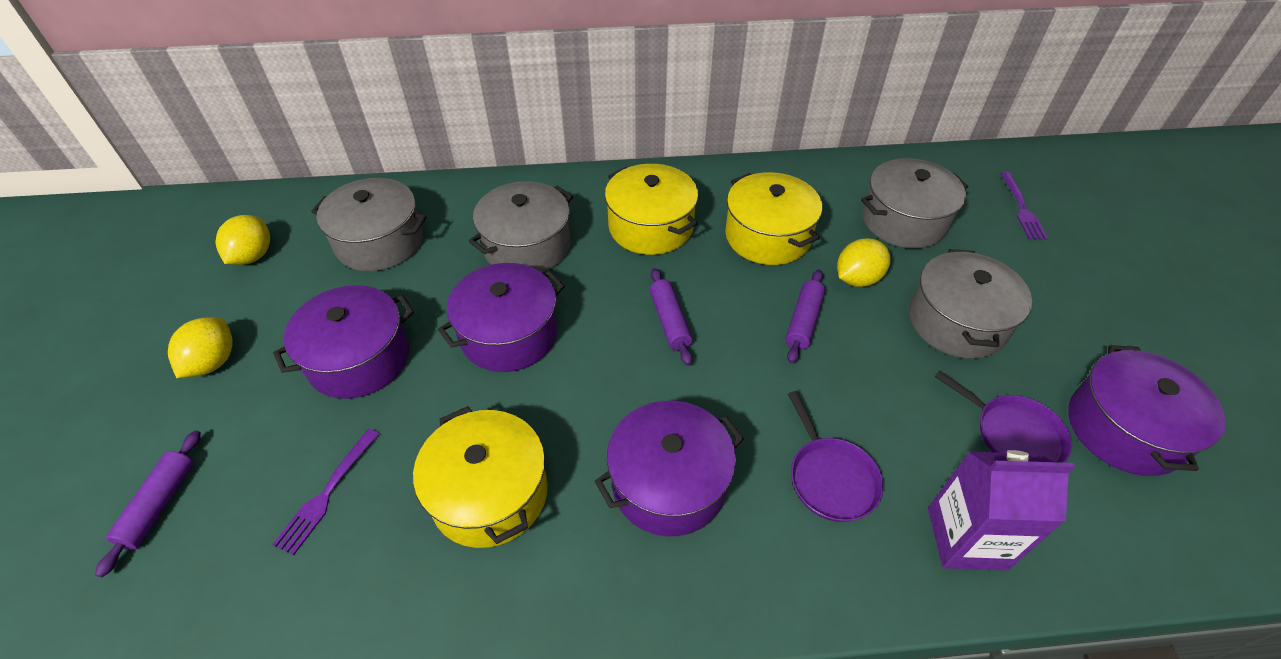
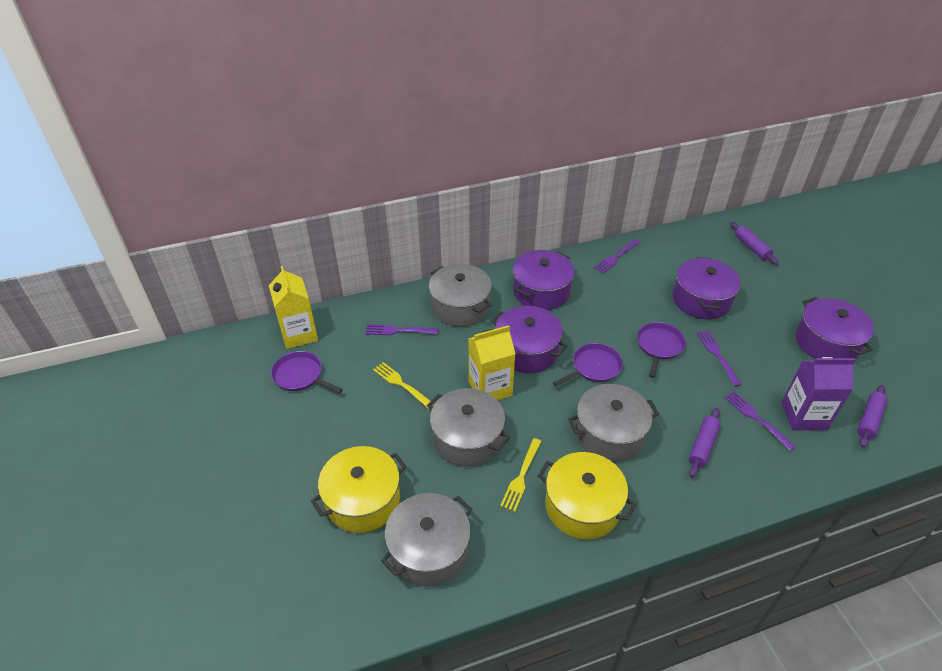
purple fork: [272,429,379,555] [1000,172,1048,240] = 2 -> [365,324,439,335] [594,239,640,273] [697,330,742,387] [724,391,796,451] = 4
purple pan: [788,391,884,522] [934,370,1072,463] = 2 -> [271,351,343,393] [553,343,623,386] [637,322,686,378] = 3
yellow carton: none = 0 -> [269,266,318,349] [468,325,516,400] = 2
yellow fork: none = 0 -> [373,362,434,409] [500,438,542,512] = 2
yellow lemon: [168,317,233,378] [216,215,270,265] [837,238,891,287] = 3 -> none = 0
yellow pot: [413,406,548,548] [605,164,698,255] [725,172,822,265] = 3 -> [311,446,407,533] [538,452,636,540] = 2

